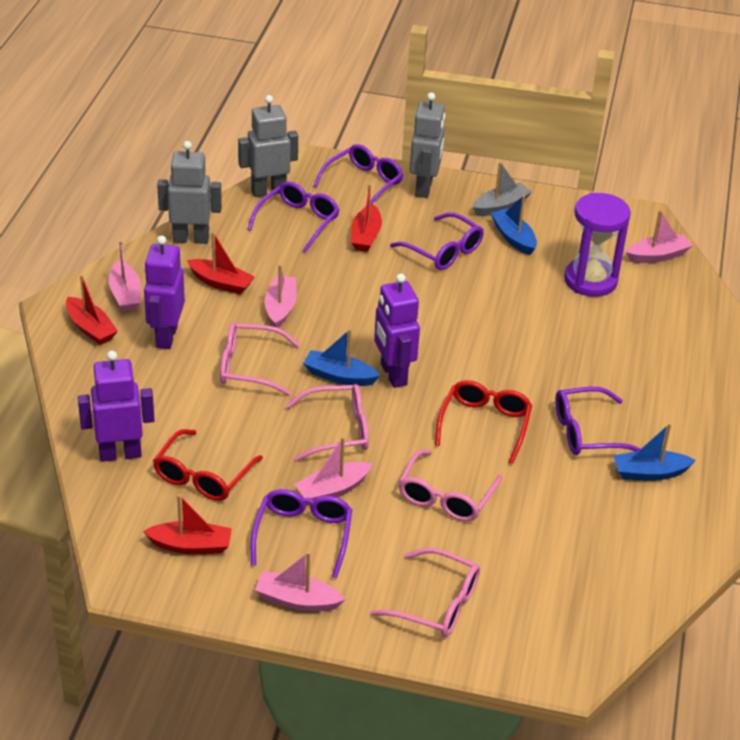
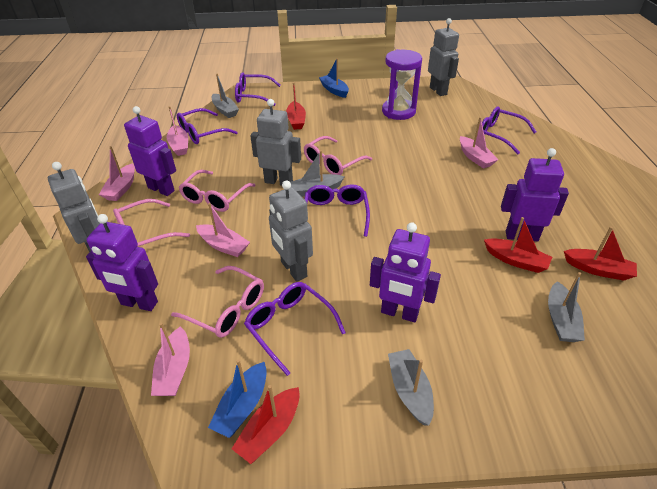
blue boat: [303,329,380,386] [491,195,537,255] [613,423,696,481] = 3 -> [208,359,267,438] [319,58,349,98] = 2
grey boat: [473,162,532,216] = 1 -> [212,73,239,118] [290,150,344,197] [388,349,434,426] [548,272,585,342] = 4
grey robot: [157,141,222,244] [238,95,298,197] [410,92,445,198] = 3 -> [48,162,100,252] [250,99,301,186] [269,180,313,282] [428,18,459,96] = 4
purple robot: [78,351,155,462] [144,235,185,349] [374,273,420,388] = 3 -> [86,214,158,311] [124,106,176,196] [370,222,441,322] [501,148,569,241] = 4
red glasses: [153,429,263,501] [435,380,532,464] = 2 -> none = 0

